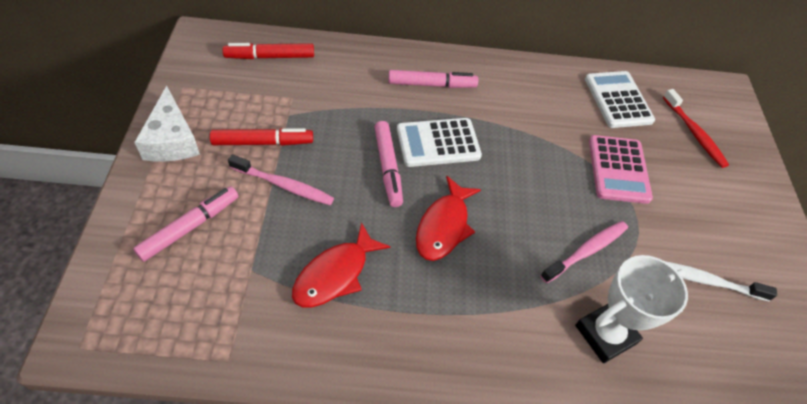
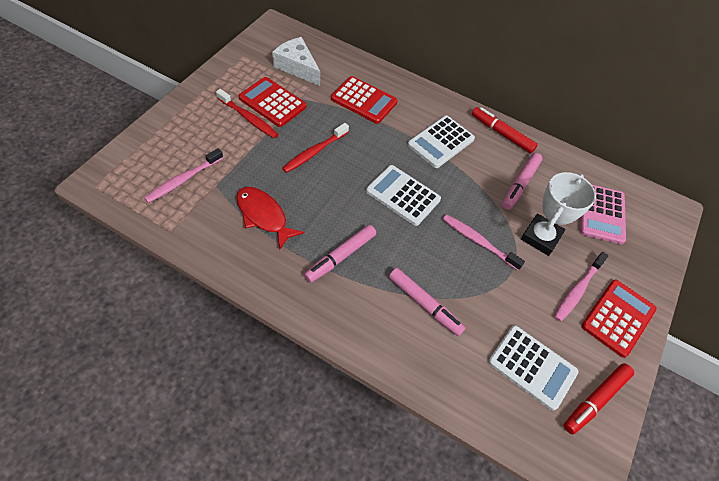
pink toothbrush: [228,154,334,205] [540,221,628,283] = 2 -> [144,148,223,203] [442,214,525,270] [554,252,608,322] = 3
red calculator: none = 0 -> [239,77,306,127] [331,76,398,124] [581,279,657,358] = 3
red fish: [292,222,390,307] [416,176,481,261] = 2 -> [236,187,304,250] = 1
red toothbrush: [663,89,729,168] = 1 -> [216,89,279,138] [282,123,349,173] = 2
white calculator: [397,118,482,167] [585,71,655,128] = 2 -> [366,165,441,226] [408,116,475,168] [488,325,579,411] = 3
white toothbrush: [665,261,777,302] = 1 -> none = 0

